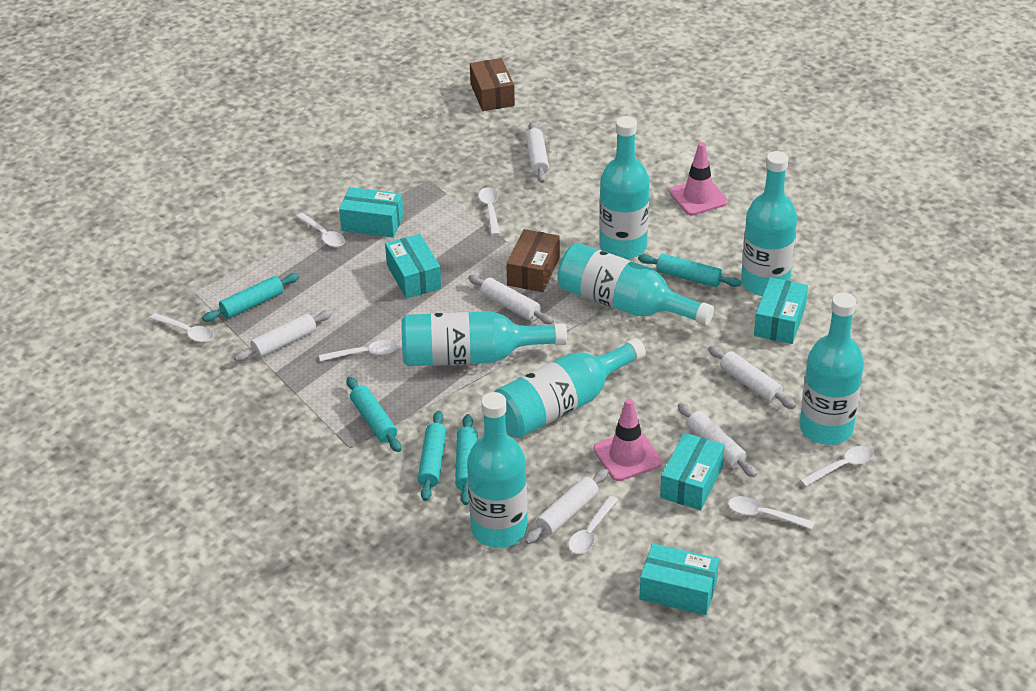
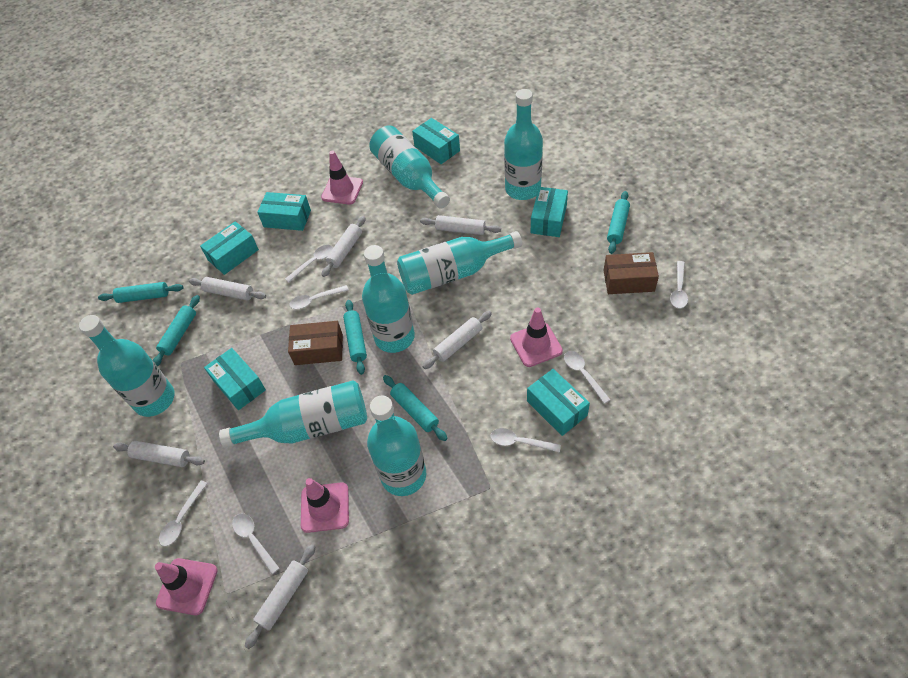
pink traffic cone: [594,398,662,481] [669,142,728,215] = 2 -> [155,558,218,615] [301,478,349,533] [321,151,363,205] [510,308,563,367] = 4
turquoise box: [339,187,404,238] [385,234,442,298] [640,543,719,615] [660,433,725,510] [754,277,808,344] = 5 -> [200,221,259,275] [204,348,266,410] [257,192,311,231] [412,118,460,164] [527,369,590,436] [531,187,568,237] = 6

